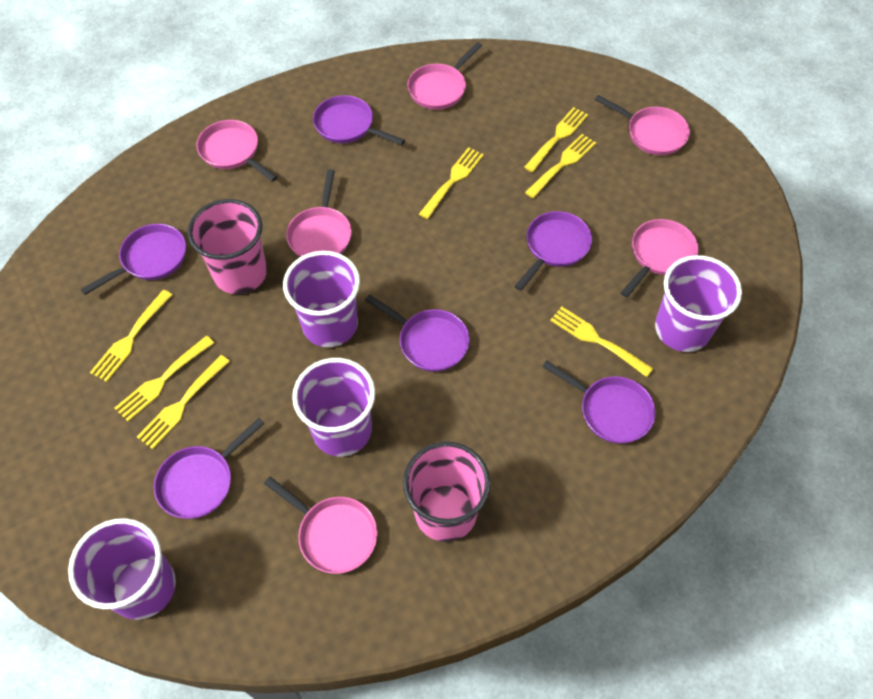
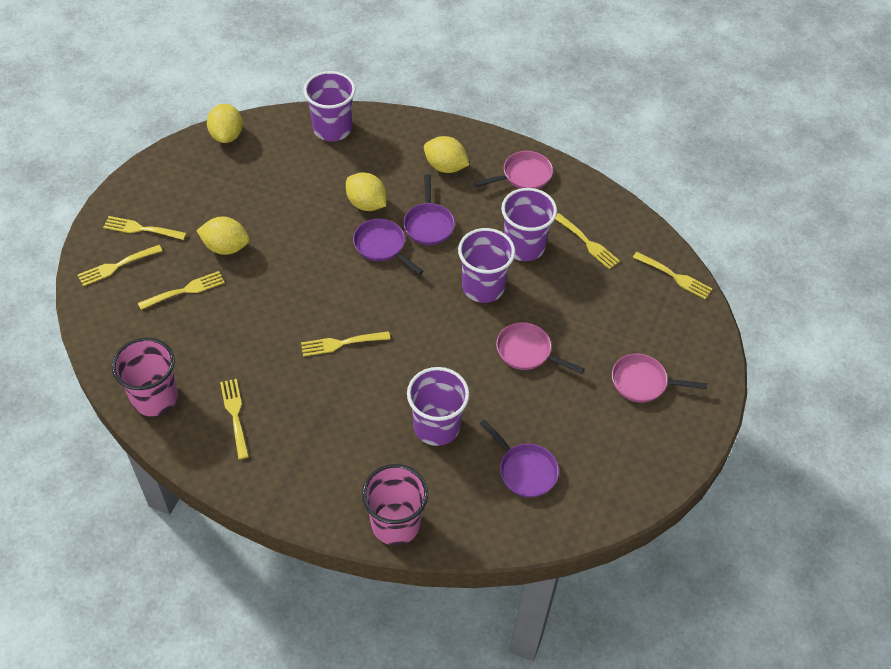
pink pan: [196,120,277,182] [264,477,378,574] [286,169,352,257] [407,42,482,110] [595,95,690,155] [621,219,698,297] = 6 -> [474,151,553,189] [496,322,585,374] [612,353,707,403] = 3
purple pan: [81,224,186,295] [154,418,265,519] [313,95,405,146] [365,294,470,372] [514,211,592,291] [542,360,656,444] = 6 -> [353,219,423,275] [403,174,455,245] [480,419,559,498] = 3
yellow lemon: none = 0 -> [197,216,250,255] [207,104,243,143] [346,172,386,211] [424,136,470,173] = 4

